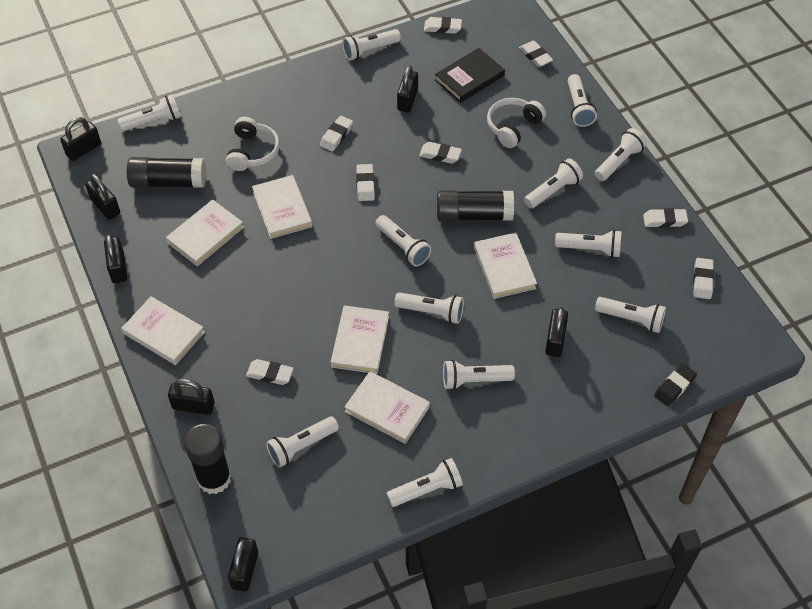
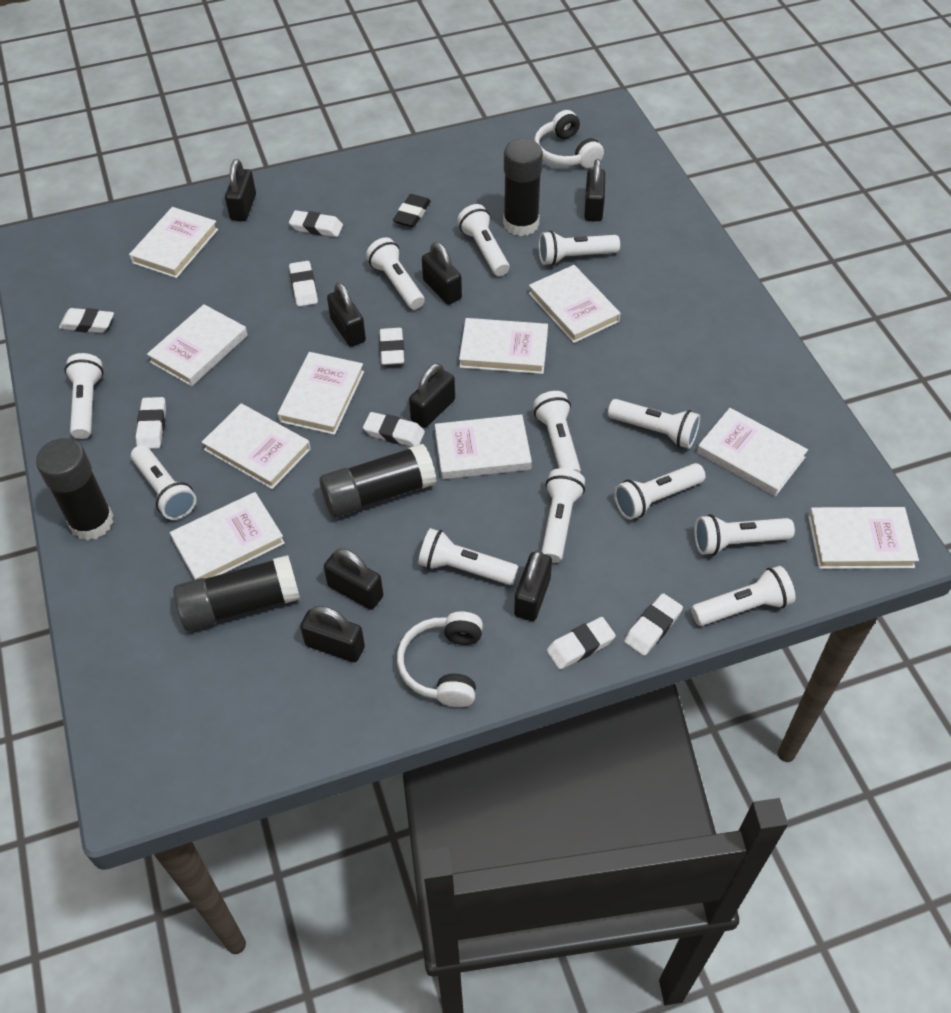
black book: [435,48,505,103] = 1 -> none = 0
black glue stick: [127,157,206,188] [184,424,231,494] [437,190,514,221] = 3 -> [36,438,114,540] [173,555,300,631] [320,444,436,518] [503,139,543,236] = 4
black padlock: [60,117,101,161] [85,174,120,220] [104,234,127,283] [168,379,215,415] [228,537,258,592] [397,66,418,112] [545,307,568,357] = 7 -> [225,159,256,221] [300,606,365,662] [324,548,383,610] [327,282,366,347] [409,363,455,428] [422,242,462,305] [514,550,552,621] [584,159,605,221] = 8
white book: [121,296,205,365] [166,200,244,266] [252,175,312,239] [331,305,389,374] [345,371,430,444] [474,233,537,299] = 6 -> [129,207,218,278] [147,304,248,386] [170,492,285,580] [202,403,311,489] [277,352,364,435] [435,414,532,479] [459,318,548,374] [529,265,621,343] [697,408,808,496] [808,507,919,569] = 10

